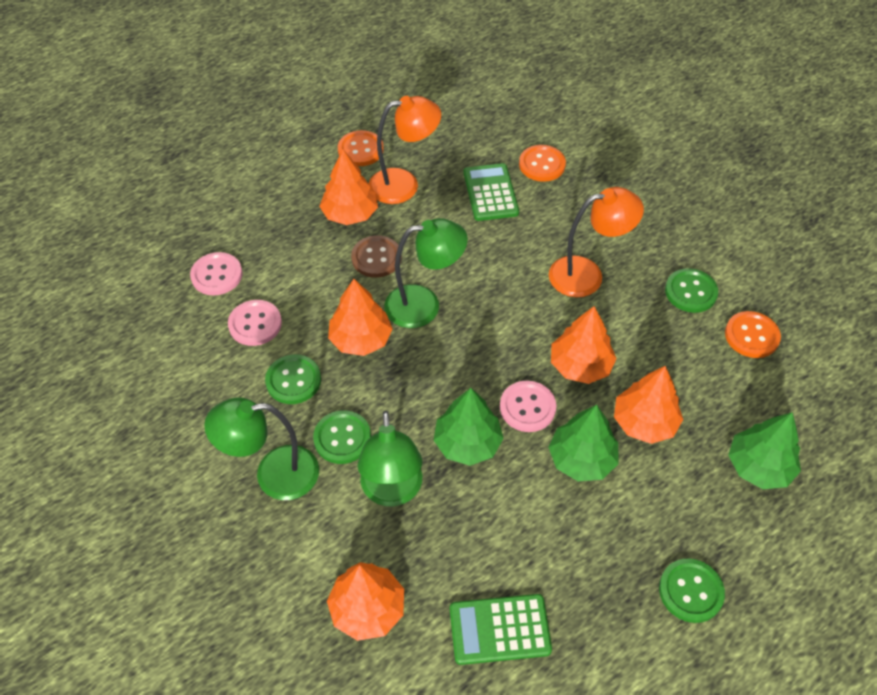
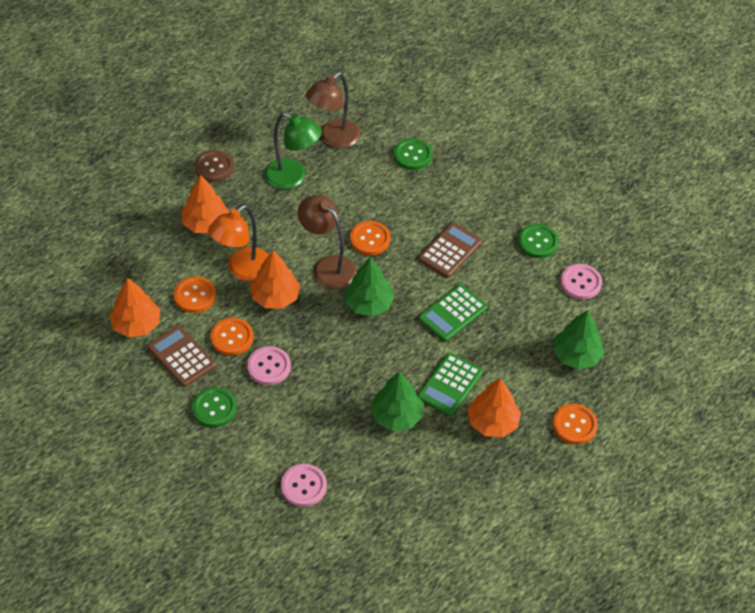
brown calculator: none = 0 -> [147,325,216,387] [418,223,482,278] = 2
brown lamp: none = 0 -> [298,195,357,290] [305,72,360,148] = 2
green button: [265,354,321,404] [313,410,371,464] [659,558,725,623] [665,268,718,313] = 4 -> [192,387,237,427] [394,138,433,170] [518,224,559,258] = 3
green lamp: [204,398,319,500] [357,411,422,506] [385,218,468,328] = 3 -> [264,112,322,189] = 1
orange button: [338,130,384,166] [519,145,566,182] [725,311,781,358] = 3 -> [174,277,216,313] [210,318,254,356] [350,221,390,255] [553,404,598,444] = 4
orange lamp: [369,96,441,204] [549,187,644,297] = 2 -> [208,205,268,281] = 1
orange tree: [319,149,378,225] [327,562,404,641] [328,279,393,356] [551,306,617,384] [614,366,683,444] = 5 -> [109,278,160,338] [181,175,230,233] [250,250,301,309] [468,378,521,437] = 4

